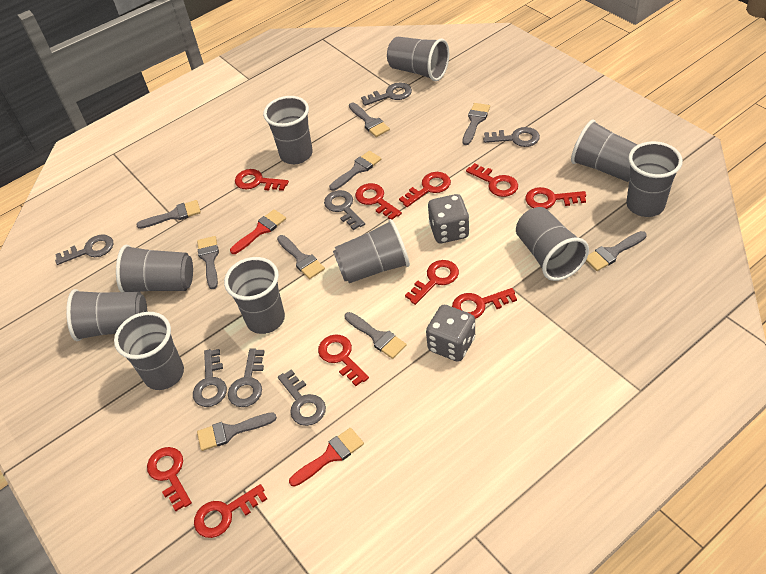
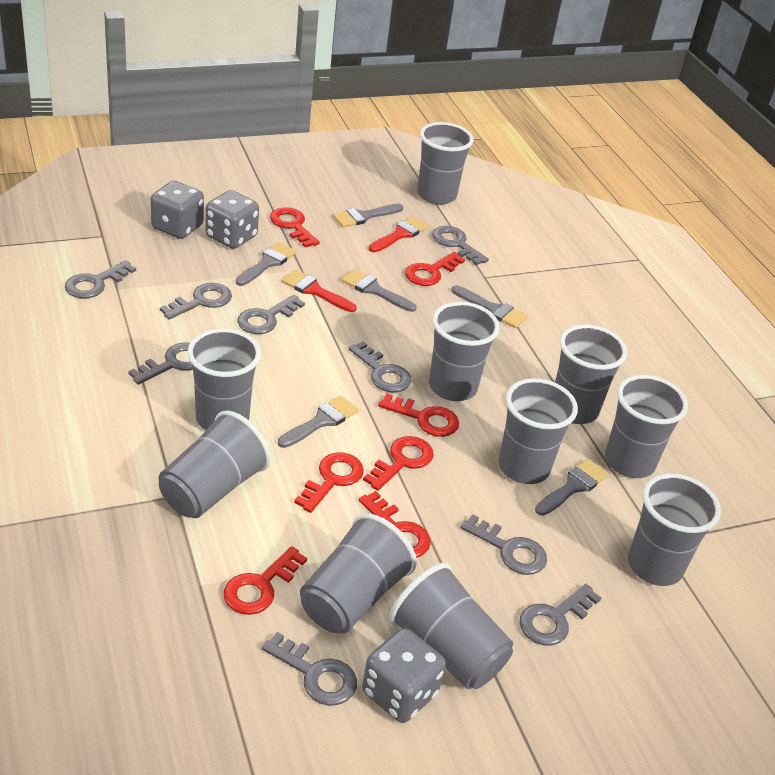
grey brush: [136,200,201,229] [197,236,219,289] [197,412,277,451] [277,235,325,279] [329,151,381,191] [345,312,407,359] [349,103,390,137] [462,103,490,145] [586,231,647,271] = 9 -> [236,242,297,286] [278,396,359,448] [333,204,403,227] [342,269,417,312] [452,285,528,328] [535,459,609,516] = 6
grey dice: [426,305,475,362] [428,194,469,243] = 2 -> [151,181,204,239] [205,190,259,249] [362,628,446,723] = 3
grey key: [55,234,113,265] [193,349,227,407] [228,348,265,407] [278,369,326,426] [324,190,365,230] [361,82,412,106] [483,127,540,147] = 7 -> [65,260,136,299] [128,343,193,385] [160,283,232,319] [237,295,305,334] [262,632,357,706] [348,341,412,392] [432,226,489,265] [460,514,547,575] [520,584,601,645] = 9
red key: [147,447,192,511] [194,484,267,538] [235,169,289,191] [318,334,369,386] [355,183,402,220] [399,172,451,207] [405,260,459,305] [452,288,517,319] [466,163,518,197] [525,187,586,209] = 10 -> [224,546,307,615] [270,207,320,248] [294,452,364,513] [359,491,431,558] [363,436,434,491] [378,393,459,437] [405,252,465,286] = 7

